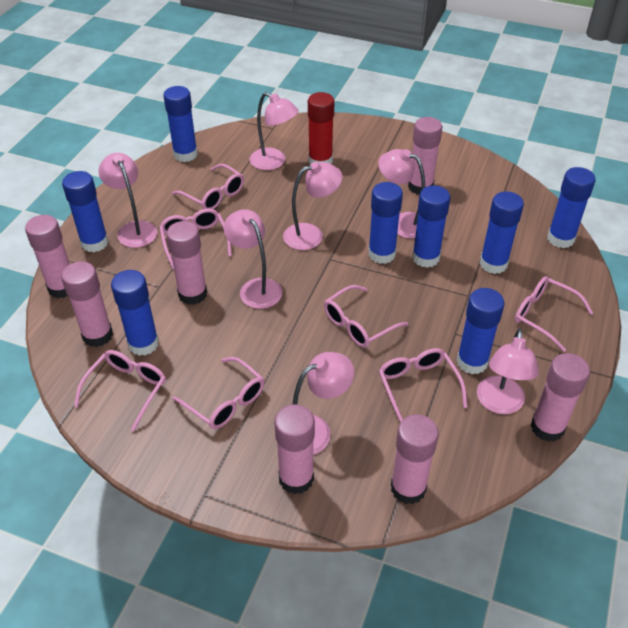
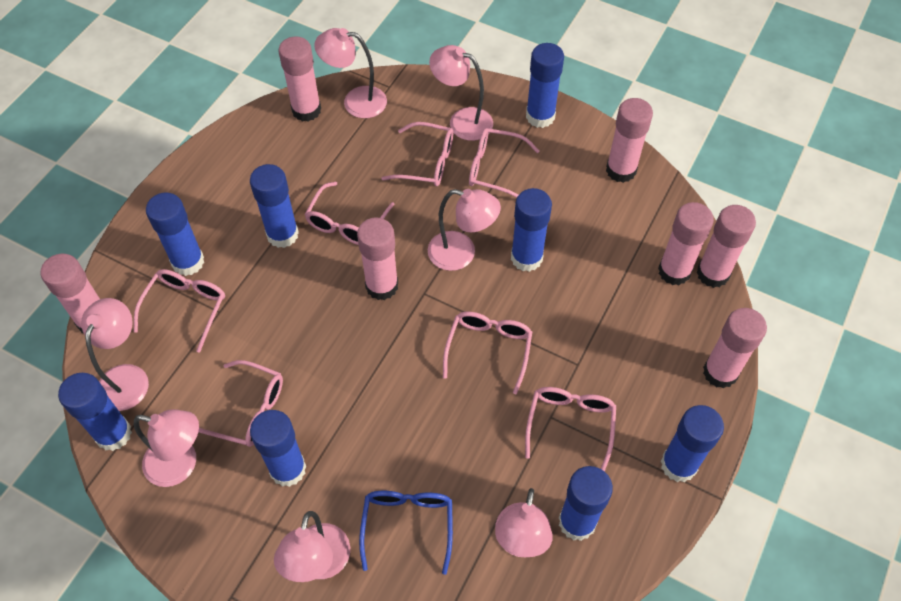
blue glasses: none = 0 -> [359,491,453,575] = 1
red glue stick: [308,92,335,164] = 1 -> none = 0

